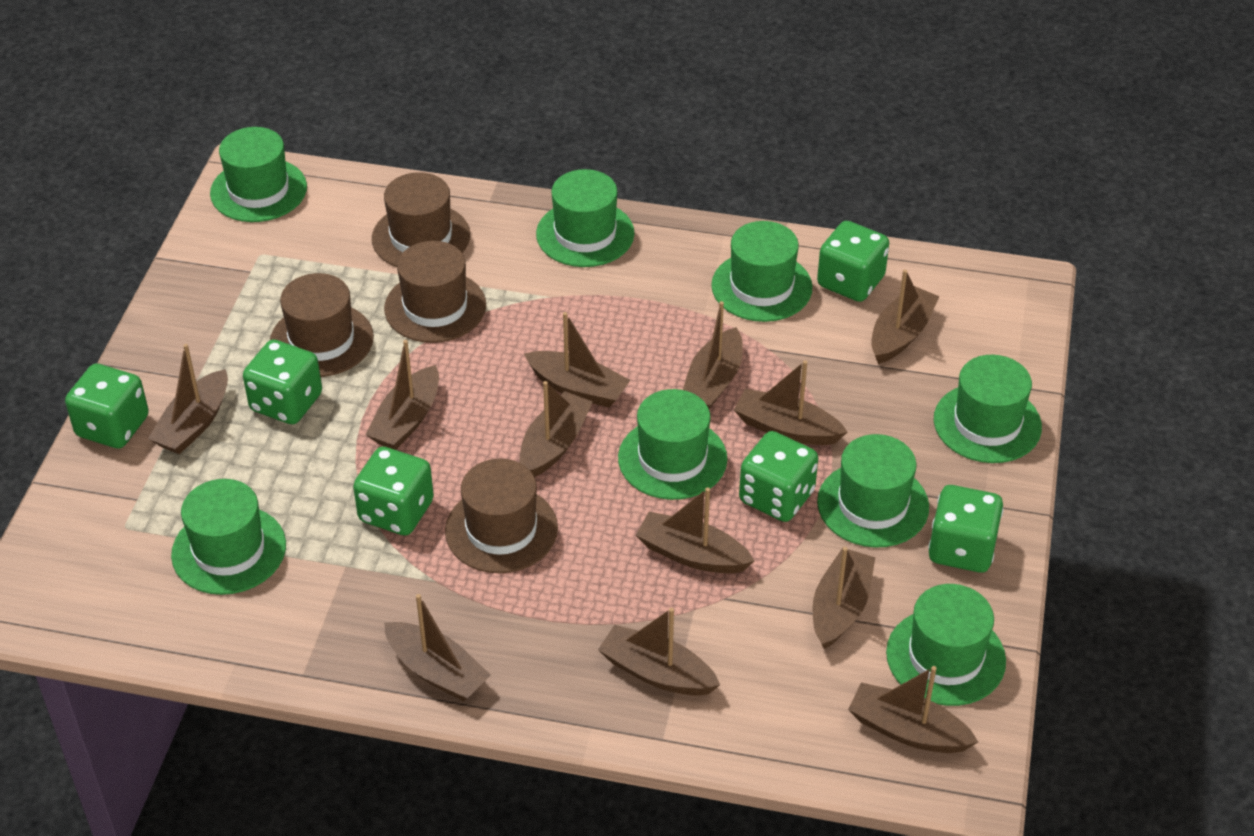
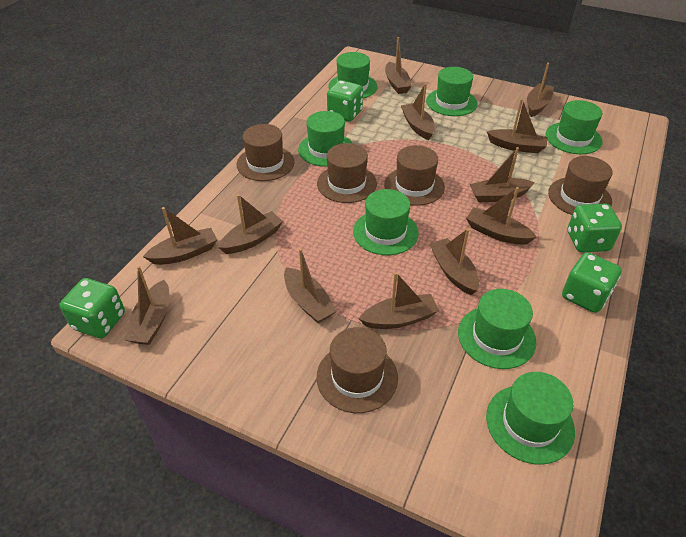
brown hat: [270,273,374,377] [372,172,470,267] [384,241,486,343] [445,459,558,573] = 4 -> [237,124,295,181] [317,143,377,203] [317,327,398,413] [384,145,445,206] [548,156,613,215] = 5
green dice: [65,363,149,448] [243,339,322,424] [353,446,434,536] [739,431,818,522] [817,221,889,302] [928,485,1004,573] = 6 -> [59,278,125,338] [327,80,363,121] [562,252,622,313] [568,203,622,253] = 4
green hat: [171,479,286,595] [210,127,307,222] [536,169,634,267] [618,389,727,500] [711,221,812,322] [817,434,929,548] [886,584,1006,706] [934,355,1042,463] = 8 -> [298,111,353,166] [328,52,378,99] [353,189,419,255] [426,67,478,116] [458,289,536,369] [486,372,575,464] [546,100,603,154] = 7

